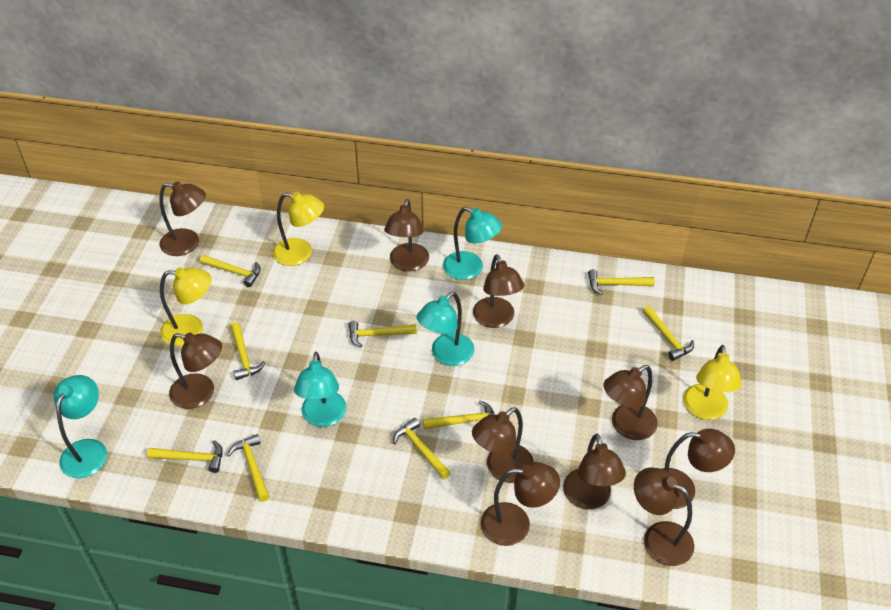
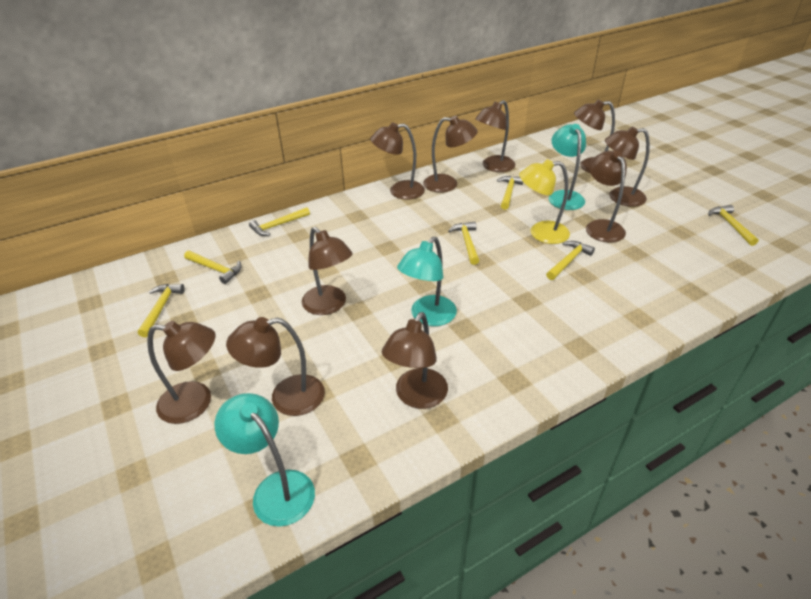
turquoise lamp: [54,375,107,478] [294,352,347,427] [417,292,475,366] [443,207,502,280] = 4 -> [215,393,315,527] [397,236,457,326] [549,124,586,210] = 3
yellow hammer: [147,440,223,473] [200,255,261,287] [227,434,270,502] [230,322,265,380] [349,321,417,347] [393,418,451,479] [423,401,494,429] [588,269,655,295] [643,306,694,361] = 9 -> [138,284,185,337] [184,251,242,284] [249,207,310,236] [448,221,479,265] [497,176,523,210] [546,241,595,280] [708,205,759,246] = 7
yellow lamp: [160,267,212,346] [273,192,324,266] [683,345,742,420] = 3 -> [519,159,570,244] = 1

